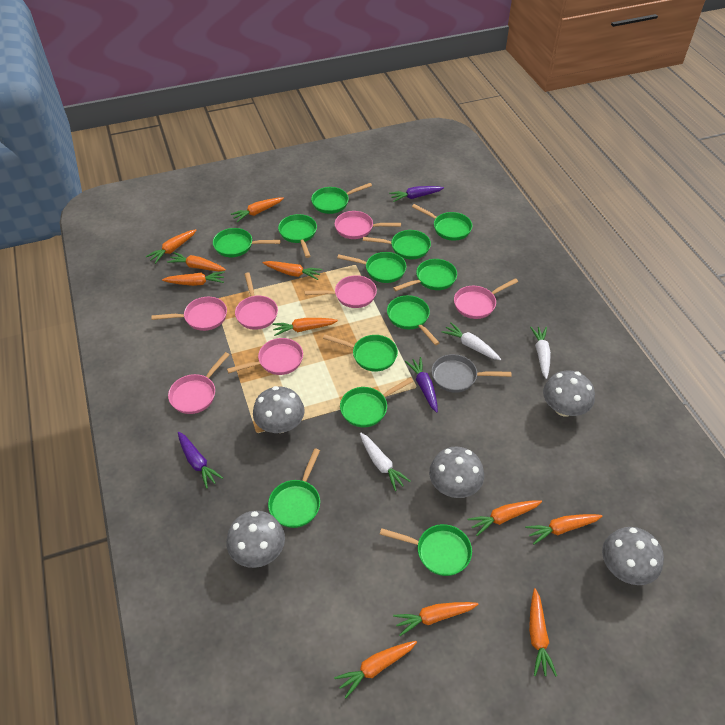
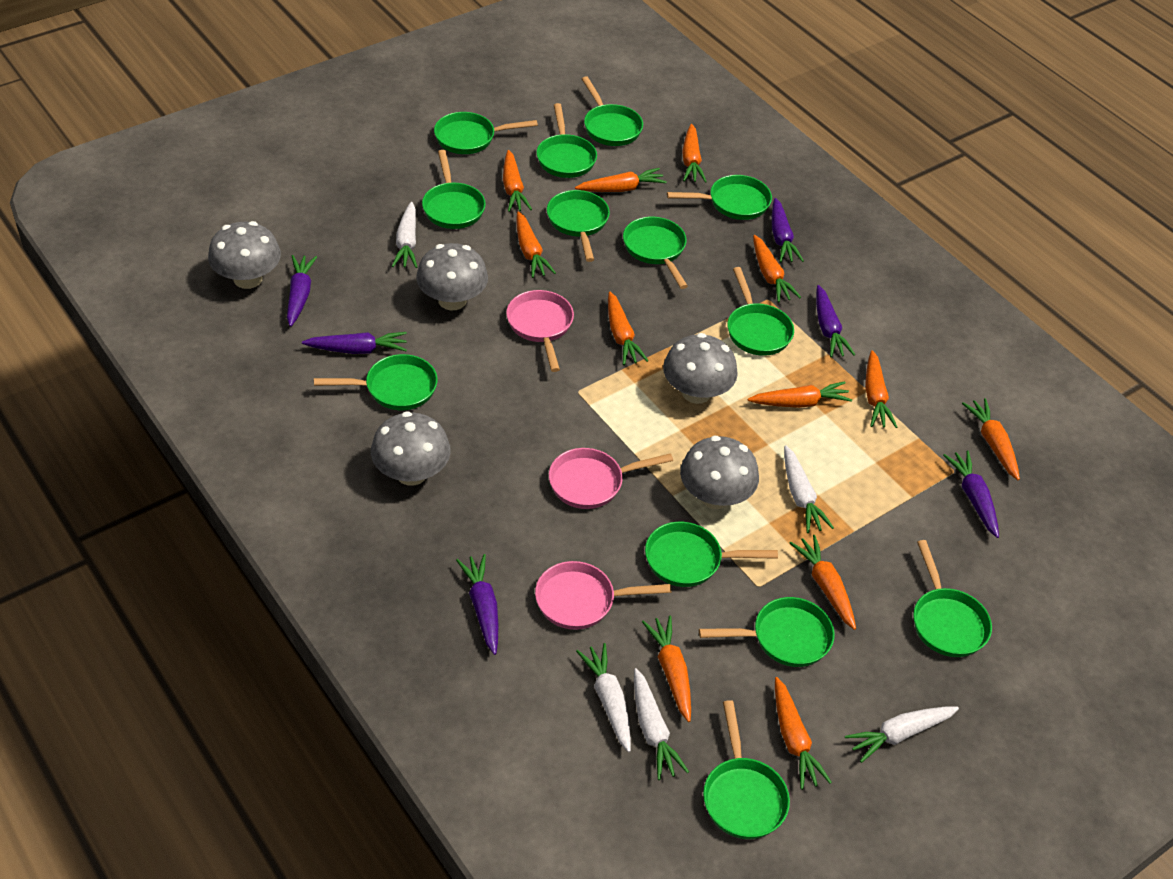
green pan: [213,228,280,257] [268,448,320,528] [278,214,317,258] [311,183,372,214] [323,334,398,372] [337,252,406,283] [340,377,413,427] [363,230,431,259] [380,524,472,576] [387,295,440,345] [393,259,457,291] [412,204,472,241] = 12 -> [314,354,438,410] [422,150,486,229] [434,112,538,154] [537,103,597,178] [547,190,610,262] [582,76,643,146] [623,217,688,289] [645,522,778,587] [667,175,772,220] [699,597,835,667] [703,700,790,839] [727,267,794,356] [913,540,992,657] = 13
grey pan: [431,354,511,393] = 1 -> none = 0
orange carrot: [146,229,196,264] [162,272,225,286] [167,252,226,271] [231,197,284,222] [263,261,322,280] [272,318,338,336] [334,641,417,698] [393,602,479,636] [467,500,542,536] [525,514,603,545] [529,588,557,677] = 11 -> [503,150,532,212] [516,211,556,278] [575,168,667,192] [608,292,648,365] [642,616,691,722] [682,124,707,182] [748,381,852,408] [753,235,801,302] [775,677,832,790] [790,535,856,630] [865,350,897,428] [962,398,1020,480] = 12
pink pan: [151,297,227,331] [168,352,229,414] [227,338,303,375] [235,273,278,330] [304,275,377,308] [335,211,401,239] [454,278,518,319] = 7 -> [506,290,574,372] [535,561,671,630] [549,448,673,509] = 3
purple carrot: [178,432,223,489] [389,186,444,202] [405,357,438,413] = 3 -> [287,255,317,327] [302,332,407,354] [456,554,499,655] [772,198,804,262] [816,285,855,357] [943,450,999,538] = 6
white carrot: [360,432,411,491] [442,322,501,360] [530,327,551,379] = 3 -> [392,202,417,268] [576,643,631,752] [634,668,689,780] [784,445,834,533] [845,706,959,763] = 5

